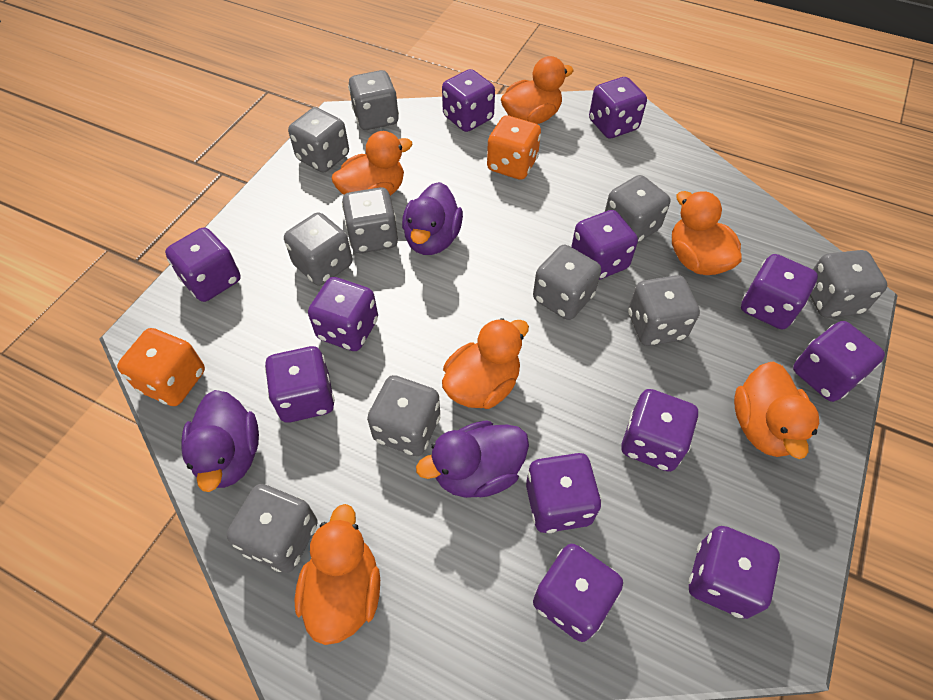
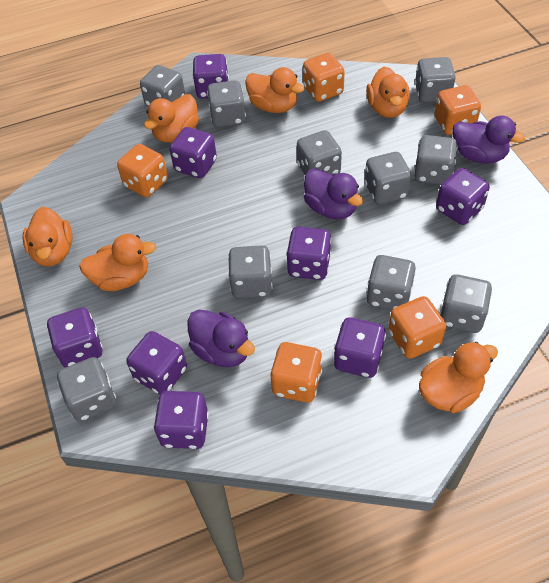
orange dice: [117,328,205,406] [487,115,541,180] = 2 -> [117,144,168,197] [270,342,322,403] [303,53,345,102] [388,296,446,359] [435,85,481,135] = 5
purple dice: [165,227,241,302] [265,346,335,423] [308,277,378,351] [442,69,495,132] [526,453,601,533] [533,544,623,642] [571,210,638,280] [589,77,647,138] [621,389,699,472] [689,526,780,619] [741,254,818,329] [793,321,885,402] = 12 -> [47,307,103,368] [126,331,187,394] [154,391,209,449] [170,127,217,178] [193,54,229,99] [286,227,331,280] [334,318,386,378] [436,168,490,225] = 8

